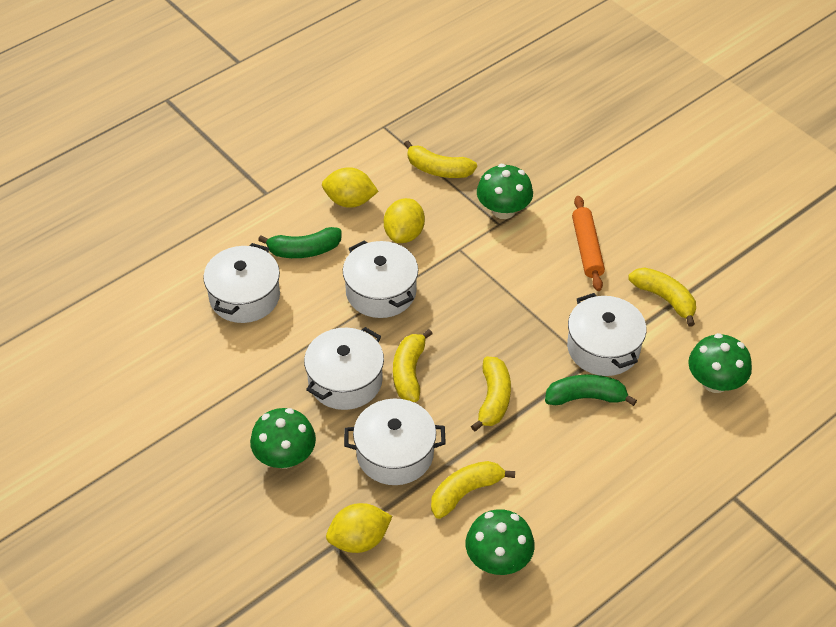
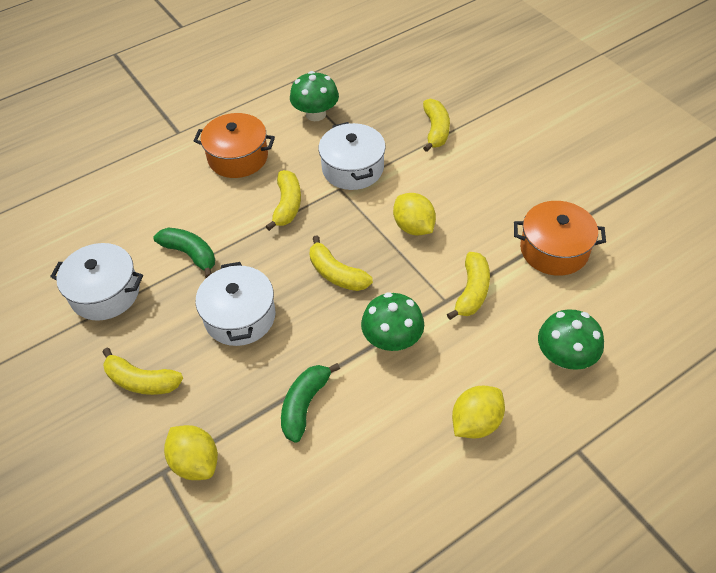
green mushroom: [250,408,316,469] [466,509,535,575] [477,164,533,219] [688,333,752,393] = 4 -> [290,71,339,121] [361,292,424,351] [538,309,604,370] = 3
orange pot: none = 0 -> [194,113,275,178] [514,201,606,276] = 2
orange rolling pin: [572,196,605,291] = 1 -> none = 0
white pot: [203,243,280,323] [304,327,384,410] [343,240,418,318] [344,399,446,485] [567,293,646,376] = 5 -> [50,243,143,321] [196,262,275,346] [318,122,386,190] = 3

